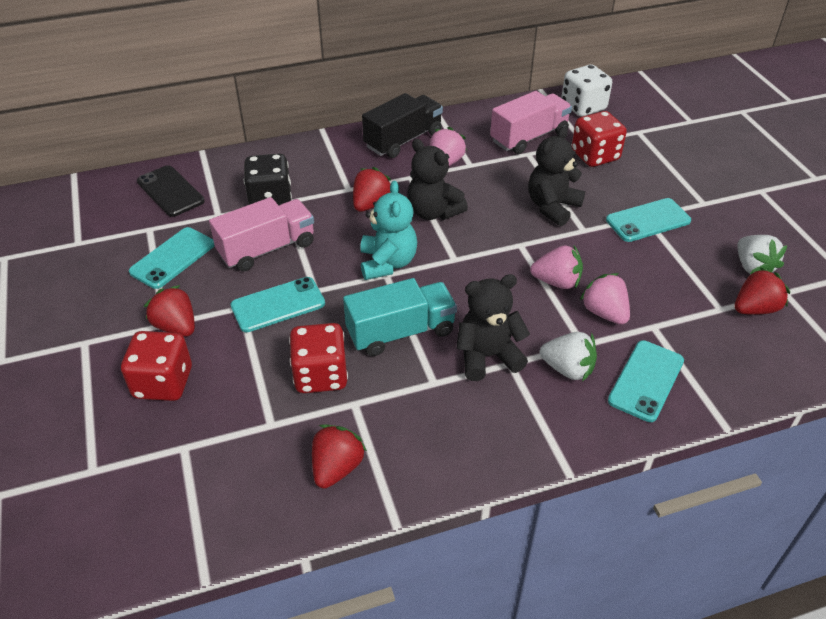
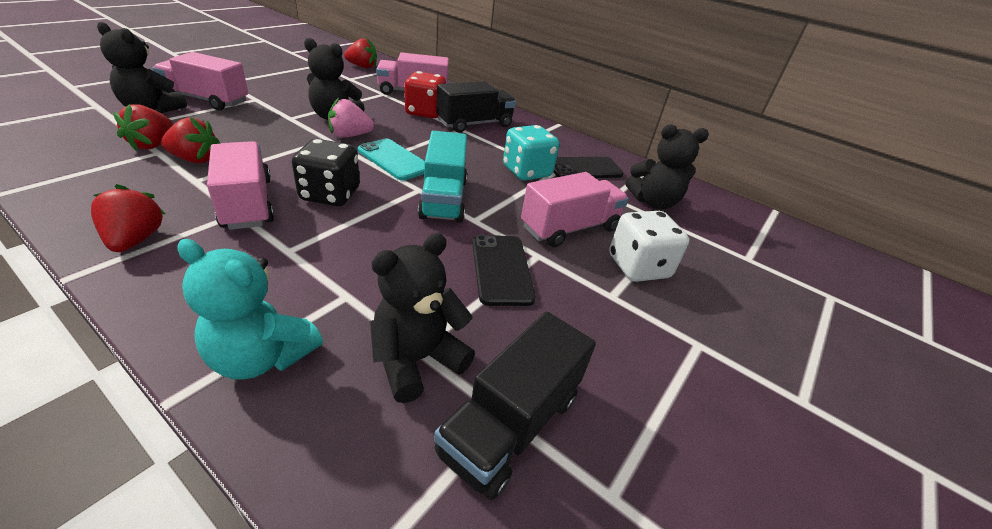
black phone: [137,165,205,217] = 1 -> [472,235,536,306] [554,157,624,178] = 2
black teddy bear: [407,139,468,220] [456,274,530,381] [528,127,585,226] = 3 -> [97,22,187,113] [304,38,365,120] [370,233,475,403] [626,124,709,209] = 4
black truck: [362,93,443,158] = 1 -> [434,312,596,500] [436,81,516,133] = 2
pink strawberry: [430,127,467,166] [530,245,583,289] [580,273,630,325] = 3 -> [328,98,374,138] = 1
pink truck: [209,197,314,271] [490,91,572,154] = 2 -> [153,52,248,111] [207,141,274,230] [376,52,449,95] [521,172,629,247] = 4
red dice: [121,331,192,401] [289,323,348,393] [572,111,627,167] = 3 -> [404,71,446,118] = 1
turquoise dice: none = 0 -> [503,125,560,181] = 1
turquoise phone: [129,227,215,289] [231,277,325,332] [606,198,691,242] [608,340,684,422] = 4 -> [358,138,425,181] = 1
white strawberry: [540,332,597,382] [738,235,787,274] = 2 -> none = 0

